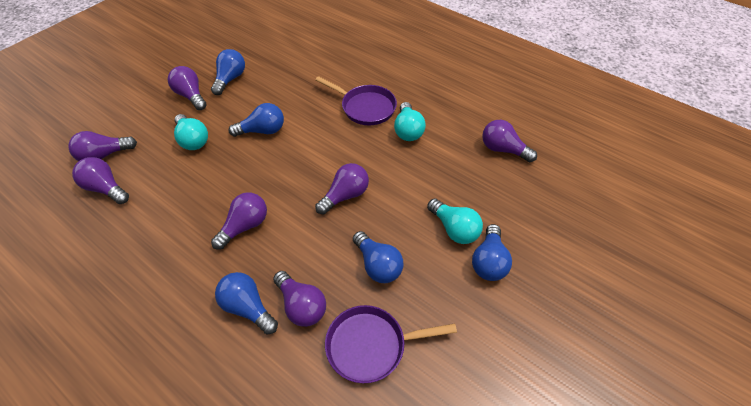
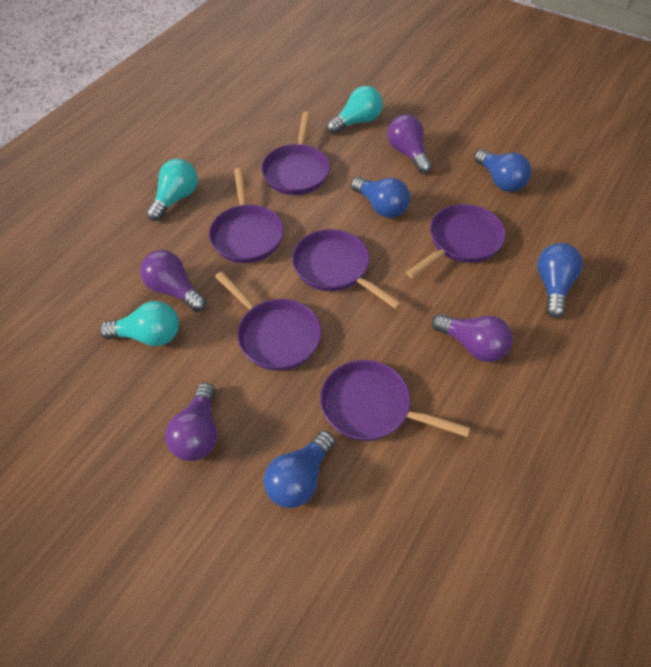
blue light bulb: [211,49,245,95] [215,272,278,334] [229,103,284,137] [353,231,403,283] [472,224,512,281] = 5 -> [264,431,335,508] [351,177,410,218] [474,149,531,192] [537,243,583,318] = 4
purple light bulb: [68,131,137,161] [72,157,129,204] [168,66,207,110] [211,192,267,250] [273,271,326,327] [315,163,369,214] [482,120,537,162] = 7 -> [140,250,207,312] [165,383,217,461] [387,114,432,174] [432,314,513,362] = 4
purple pan: [315,76,397,125] [325,305,457,383] = 2 -> [209,168,284,263] [215,271,321,371] [261,112,330,195] [292,229,402,309] [320,360,470,441] [406,204,506,278] = 6

